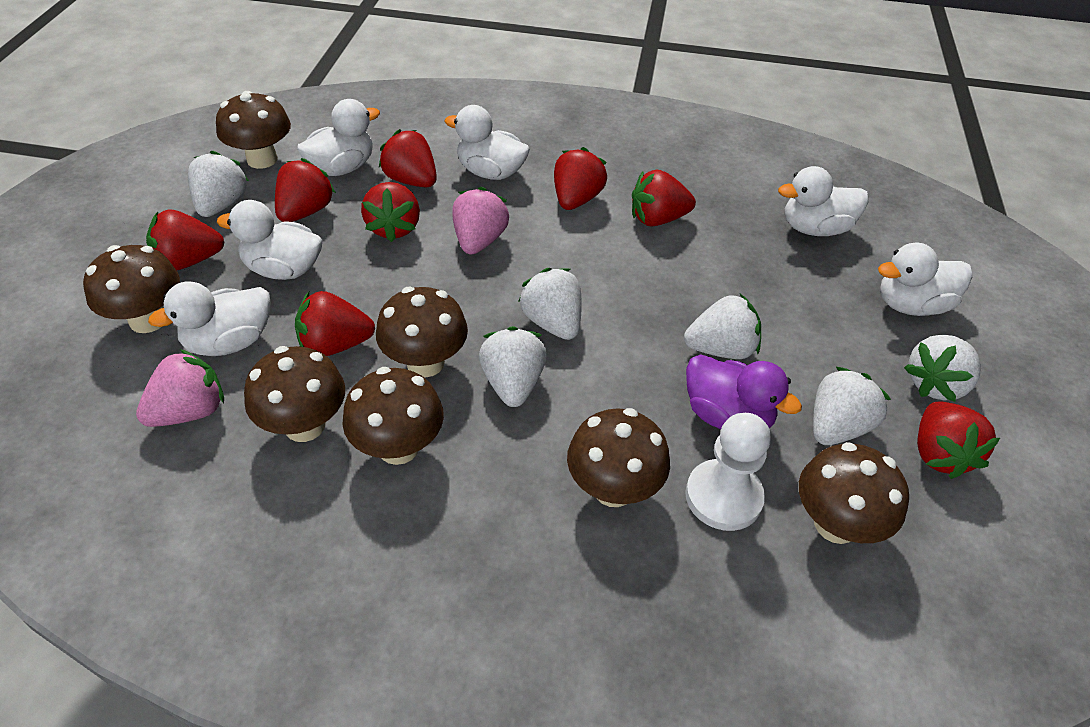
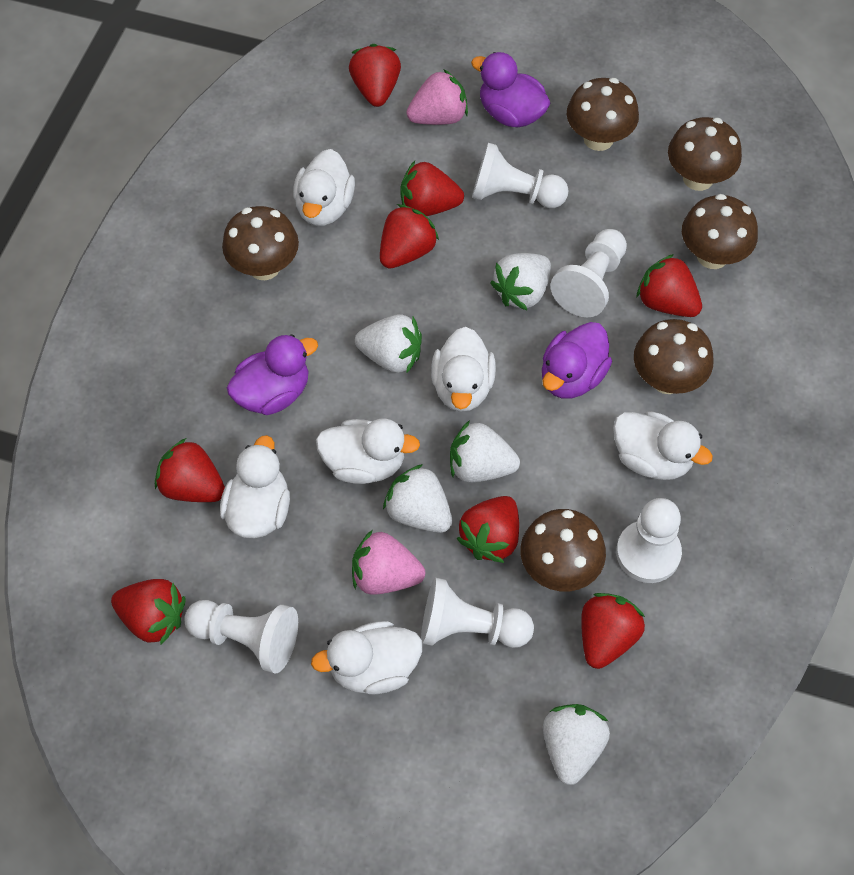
brown mushroom: [83,245,180,333] [216,91,291,169] [244,346,345,442] [343,367,444,465] [376,286,468,377] [567,408,670,507] [799,442,909,544] = 7 -> [222,206,299,280] [520,509,606,592] [567,78,639,151] [634,319,714,394] [668,117,742,191] [682,194,758,269] = 6
purple duck: [686,354,802,430] = 1 -> [227,334,318,415] [471,52,550,128] [542,322,612,399] = 3
white pawn: [685,413,771,531] = 1 -> [184,600,298,674] [421,577,534,648] [472,143,569,208] [551,229,627,317] [616,498,682,583] = 5
white strawberry: [188,151,249,217] [479,326,547,407] [518,268,582,340] [684,294,761,359] [813,367,891,445] [904,335,981,402] = 6 -> [355,314,422,374] [383,464,452,533] [450,420,520,482] [490,253,551,310] [543,704,610,785] = 5

